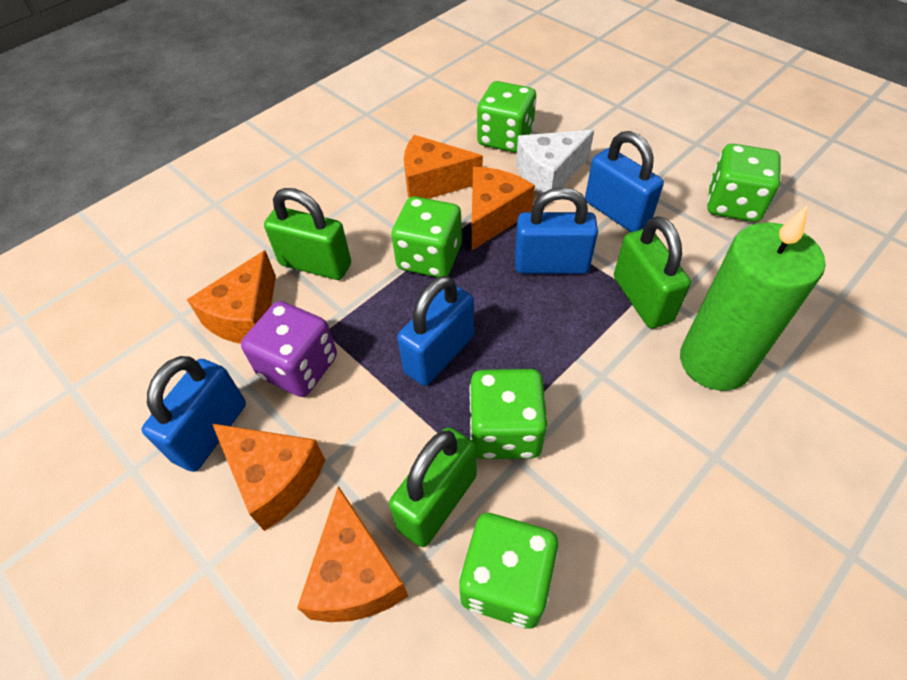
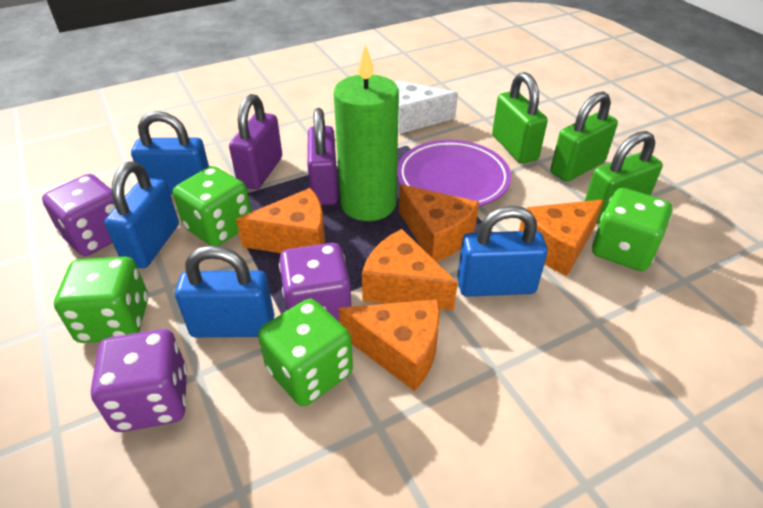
green dice: [391,196,462,277] [459,513,558,629] [469,369,547,459] [477,81,536,153] [707,144,781,222] = 5 -> [54,257,148,343] [173,166,251,246] [258,298,353,406] [592,188,672,271] = 4
purple dice: [241,301,337,397] = 1 -> [42,174,115,256] [91,329,187,432] [279,243,352,322] = 3
purple padlock: none = 0 -> [229,94,282,190] [307,108,338,205] = 2
purple plate: none = 0 -> [397,140,511,207] = 1

